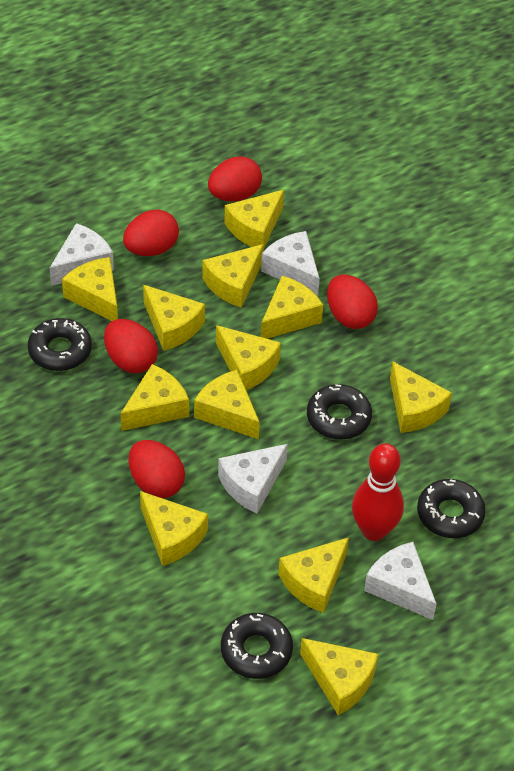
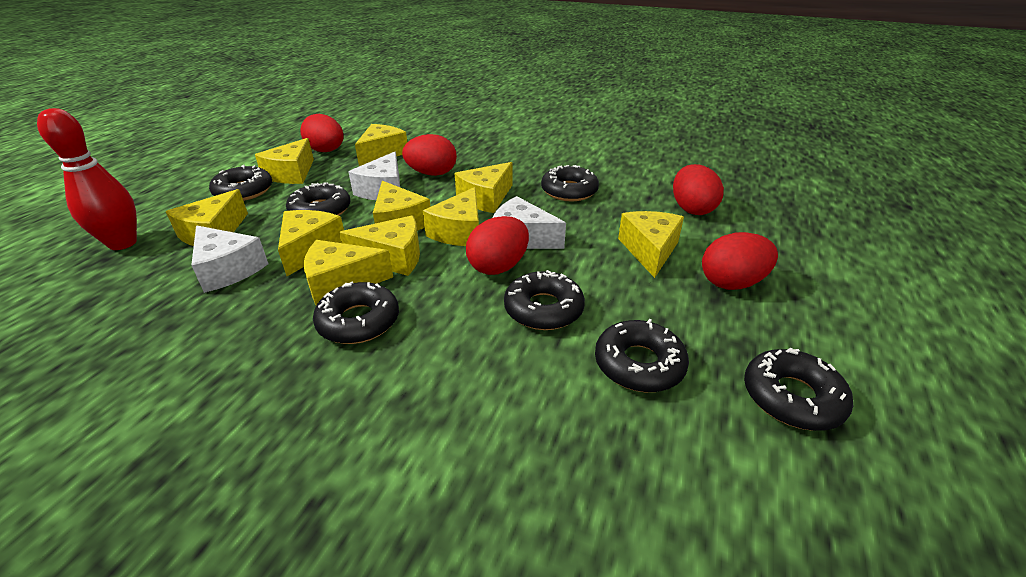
black donut: [28,318,92,371] [221,613,293,679] [307,384,372,440] [417,479,486,538] = 4 -> [209,165,272,201] [286,182,350,216] [313,282,399,344] [504,270,585,330] [541,165,599,201] [595,319,689,392] [744,348,853,431] = 7
white cheese: [50,223,114,286] [218,444,288,513] [261,231,320,296] [364,542,437,620] = 4 -> [191,225,269,293] [348,152,400,200] [493,196,566,249] = 3
yellow cheese: [62,257,118,321] [120,364,189,431] [140,491,208,566] [143,285,205,351] [194,370,260,439] [202,244,264,308] [216,325,281,390] [224,190,284,248] [261,276,323,339] [278,537,349,613] [300,638,378,715] [390,361,452,433] = 12 -> [165,189,248,246] [255,138,314,184] [278,210,344,276] [304,240,393,305] [339,215,420,276] [355,124,407,166] [373,181,430,231] [423,187,479,246] [455,162,512,213] [618,211,684,278] = 10

